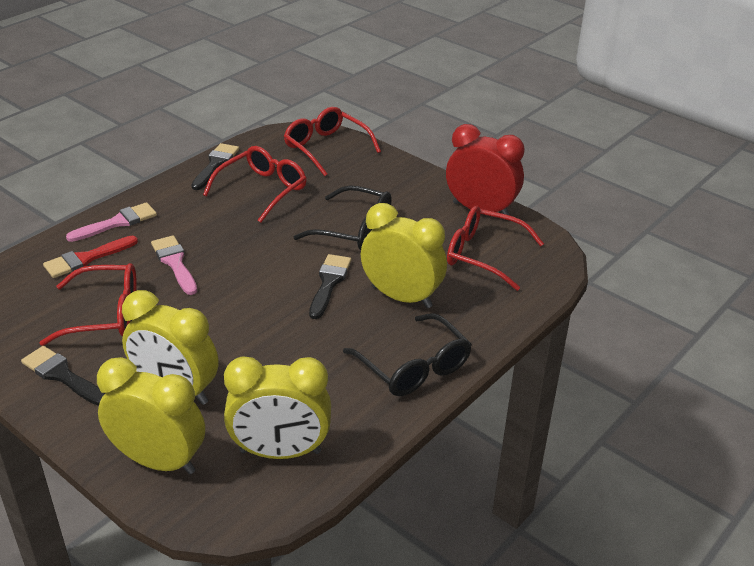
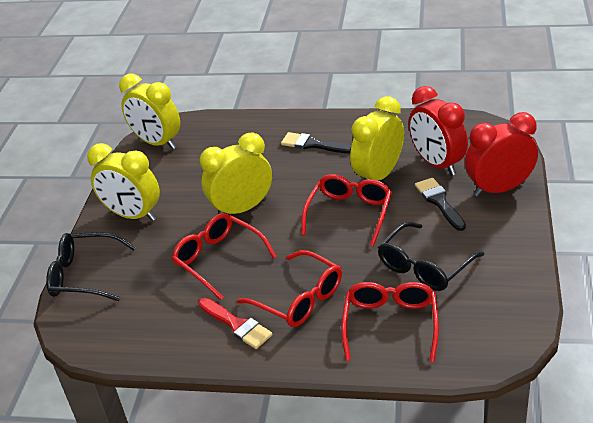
black brush: [21,346,105,406] [191,143,239,190] [309,254,351,319] = 3 -> [281,132,351,153] [415,178,466,231] = 2
pink brush: [66,202,157,242] [151,235,197,295] = 2 -> none = 0
red clock: [446,124,525,215] = 1 -> [409,86,468,176] [465,112,538,197] = 2

